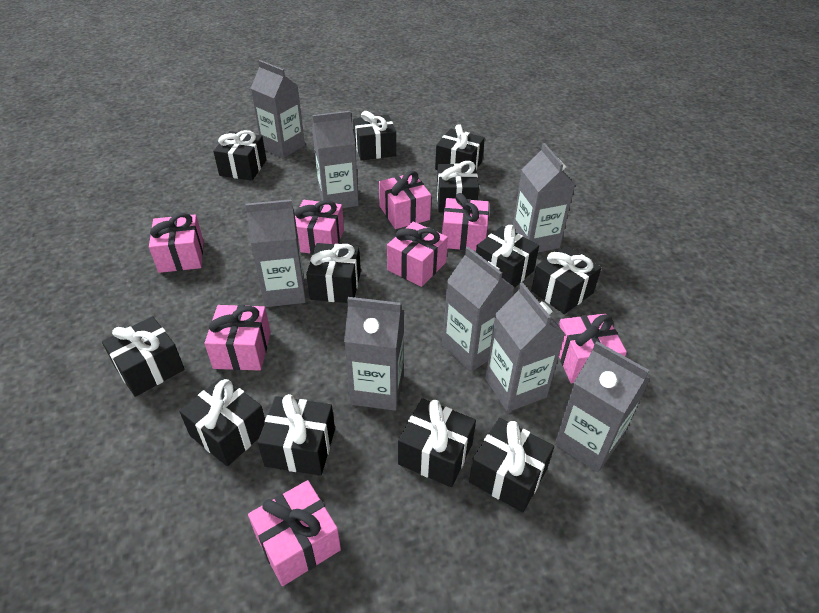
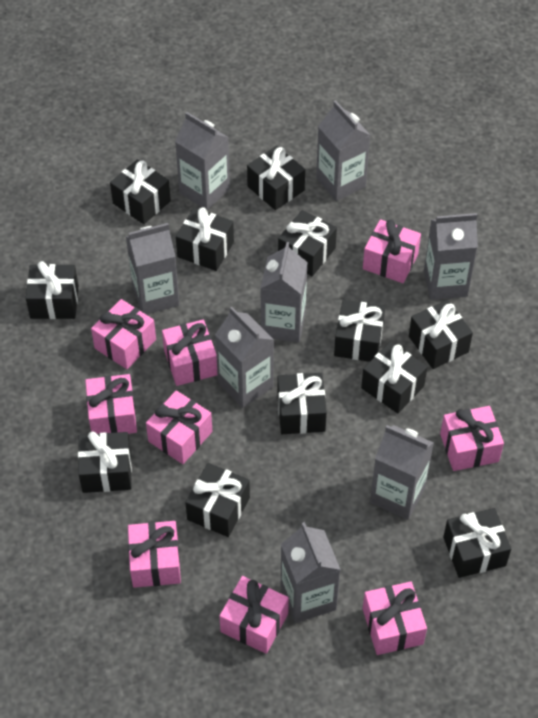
pink gift: [149,213,203,273] [204,305,271,371] [248,480,341,586] [295,200,344,254] [379,171,431,229] [387,221,448,287] [442,193,489,251] [559,313,627,384] = 8 -> [85,374,137,434] [91,299,156,369] [128,521,181,588] [146,390,212,464] [162,319,217,386] [219,576,289,654] [363,219,421,283] [363,581,427,655] [440,406,504,471] = 9

